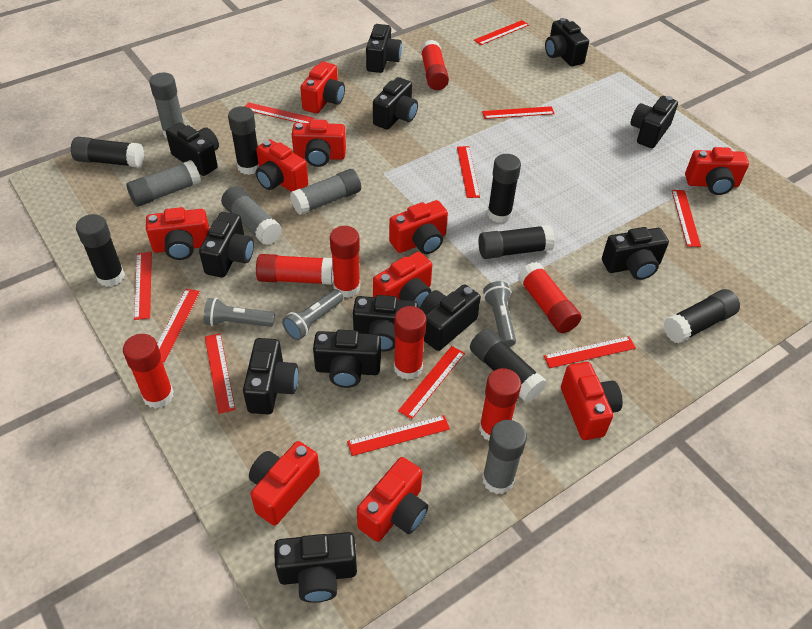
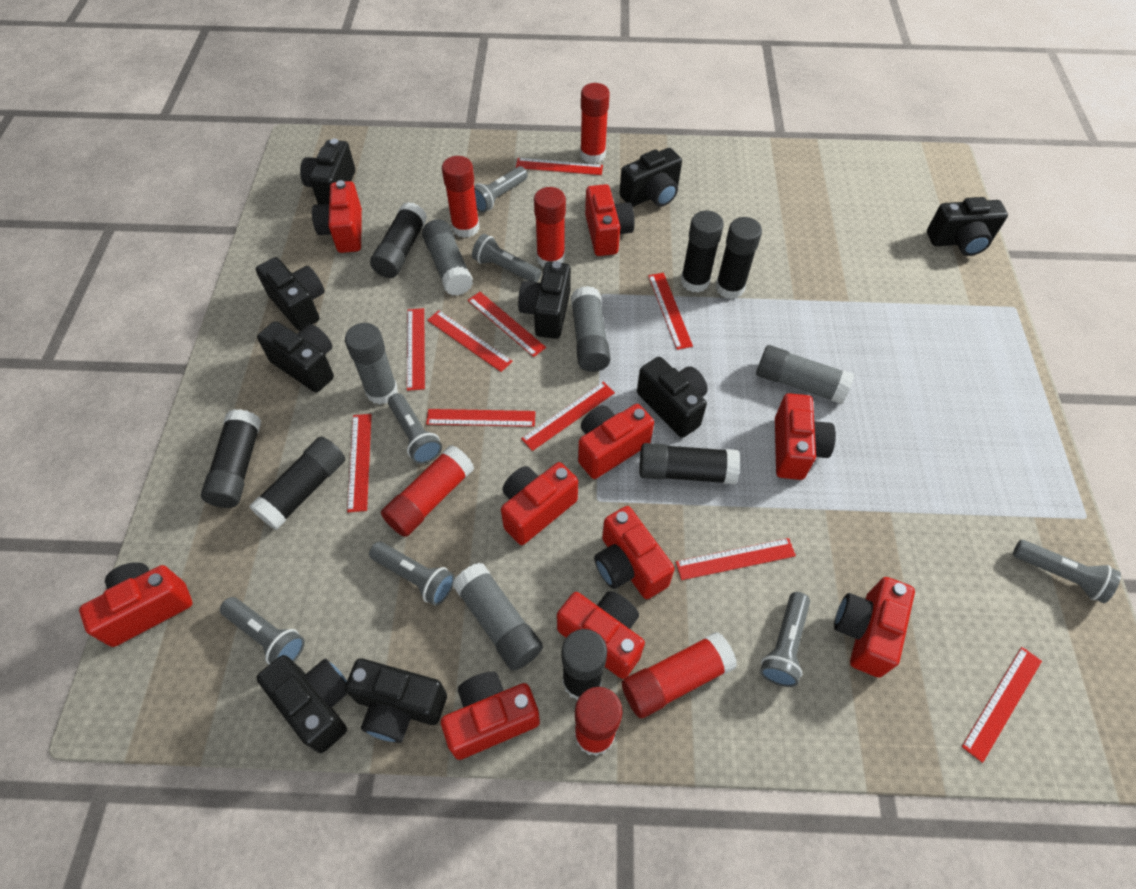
black camera: [166,122,219,176] [199,212,254,278] [243,338,298,414] [274,532,357,603] [313,330,381,388] [353,295,418,351] [366,24,402,73] [373,77,418,130] [420,284,481,351] [545,18,589,67] [602,227,669,280] [630,96,678,148] = 12 -> [256,257,325,331] [257,321,334,393] [257,655,347,753] [300,139,355,204] [345,659,447,743] [518,261,571,339] [619,148,682,207] [637,357,708,438] [927,197,1008,256] = 9
grey flashlight: [204,298,275,327] [282,289,343,340] [483,281,516,347] = 3 -> [220,597,305,665] [369,542,455,606] [388,393,442,464] [472,234,542,282] [474,166,528,213] [760,592,810,687] [1013,540,1121,603] = 7
red glue stick: [123,334,174,409] [256,254,333,285] [330,226,360,298] [394,306,427,380] [421,40,449,90] [479,368,521,440] [518,262,581,333] = 7 -> [381,445,474,537] [442,156,480,238] [534,187,566,267] [574,687,622,756] [580,83,610,164] [622,632,737,718] = 6
red ruler: [134,252,152,320] [157,289,200,362] [205,333,236,414] [245,102,314,123] [347,415,450,456] [398,346,465,419] [457,146,480,198] [474,20,529,45] [482,106,555,119] [544,336,636,368] [672,190,701,247] = 11 -> [347,414,372,512] [407,308,425,391] [426,409,535,427] [427,310,513,372] [468,292,546,357] [516,158,603,175] [521,382,615,451] [648,273,693,350] [676,538,796,580] [962,647,1042,763] = 10

